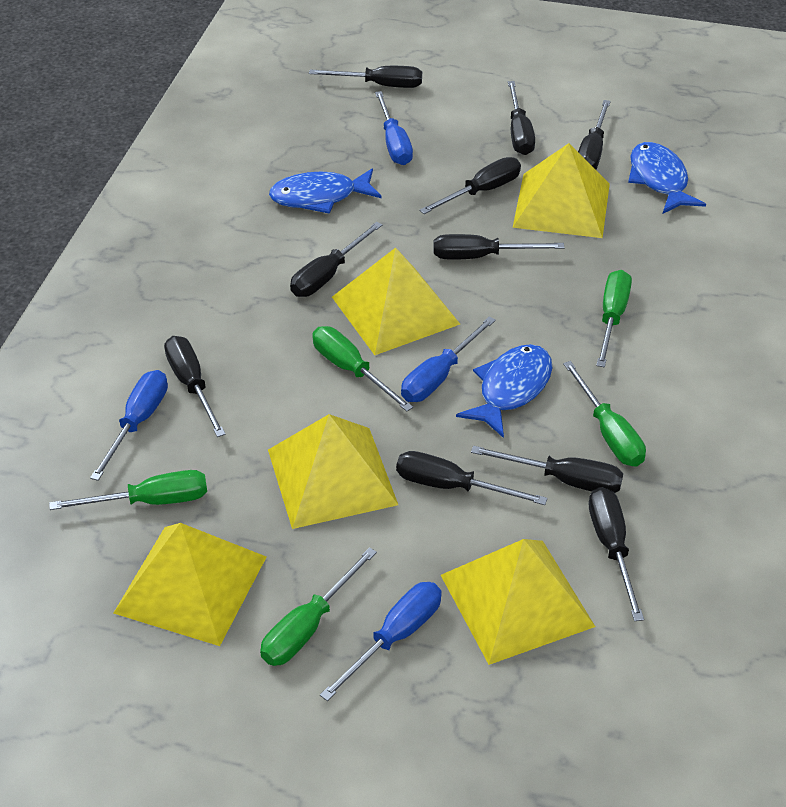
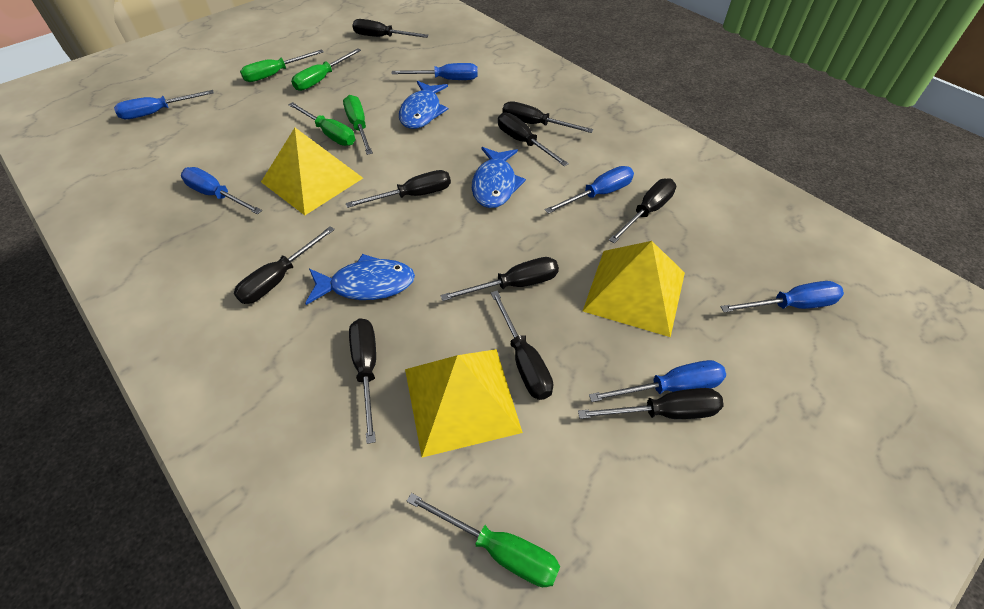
blue screwdriver: [90,370,168,481] [320,582,442,701] [375,91,413,165] [401,316,496,402] = 4 -> [114,90,214,119] [181,167,262,215] [391,63,478,80] [545,166,634,214] [589,360,726,402] [721,281,844,312] = 6
yellow pyramid: [114,523,266,646] [268,414,398,529] [332,247,460,355] [441,539,595,665] [513,143,610,238] = 5 -> [261,128,363,215] [405,349,523,457] [583,241,685,337] = 3

